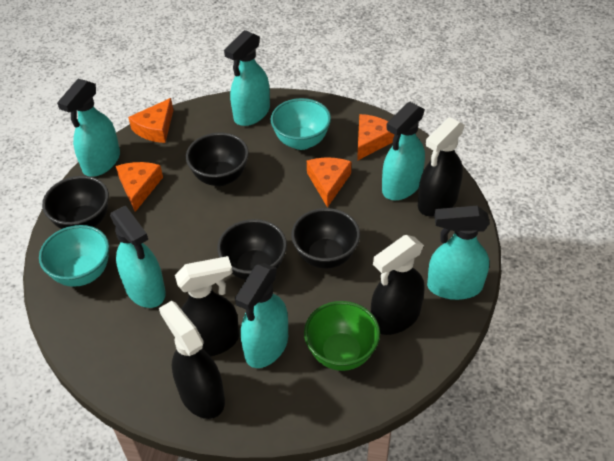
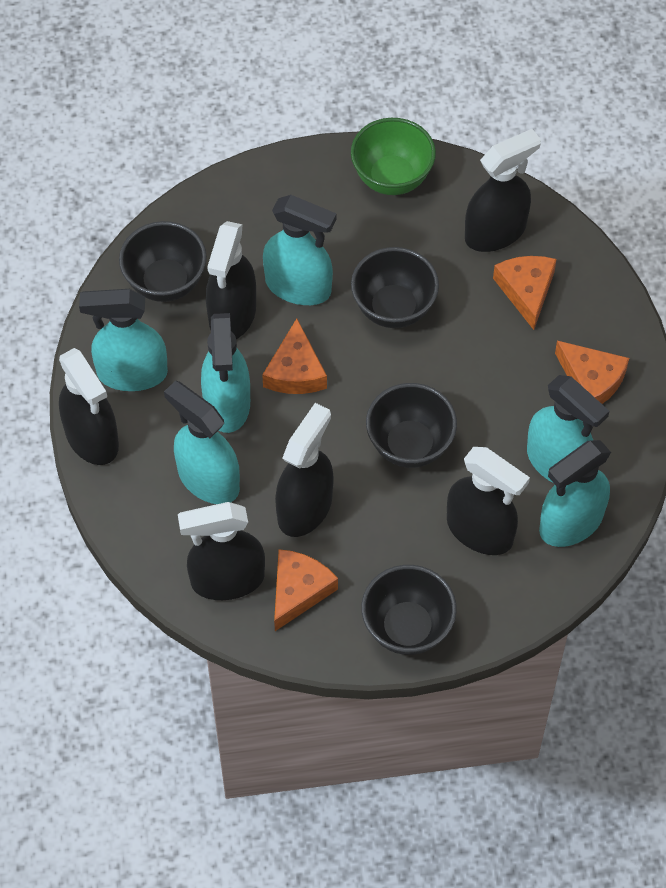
black spray bottle: [159,301,225,419] [175,256,239,357] [371,235,424,335] [418,117,465,217] = 4 -> [59,348,119,465] [178,502,265,600] [206,221,256,339] [275,403,333,537] [447,447,530,555] [465,129,541,252] = 6
turquoise bowl: [39,225,109,287] [271,98,331,150] = 2 -> none = 0

